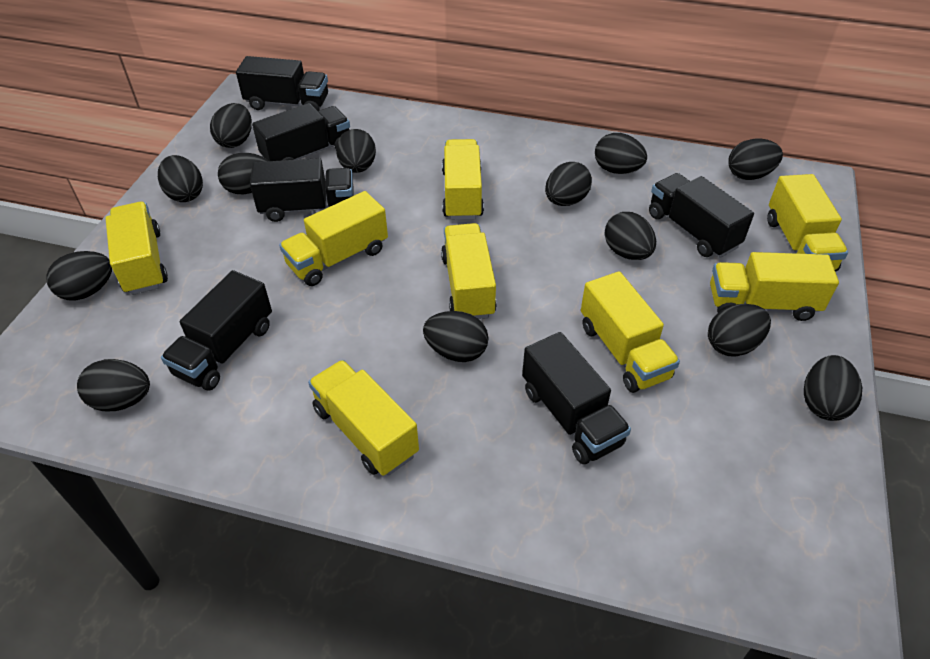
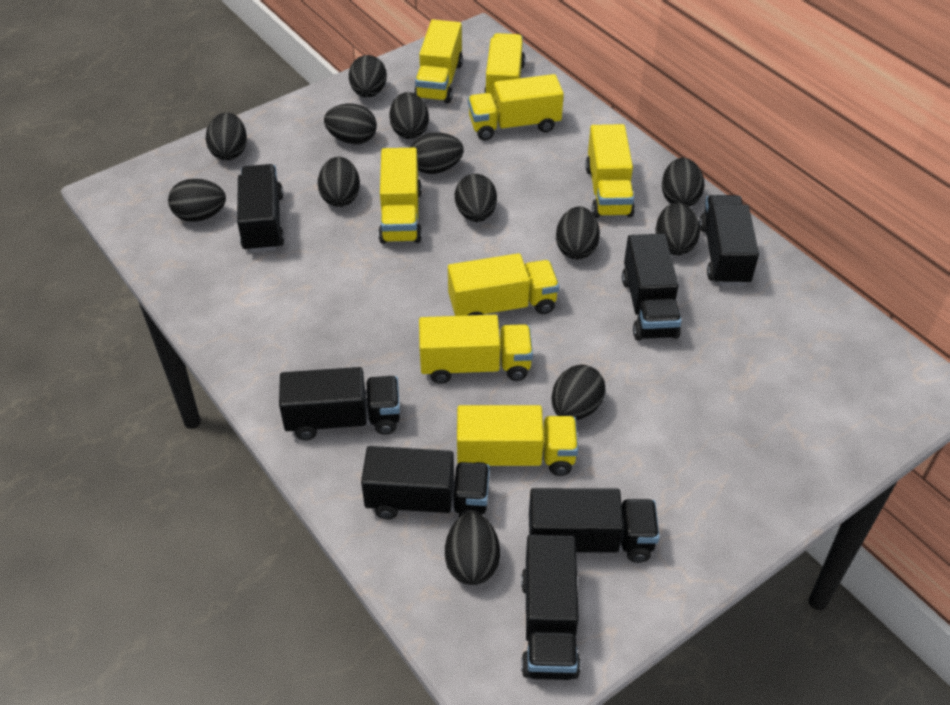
black truck: [161,270,272,391] [236,56,328,111] [250,158,354,222] [252,103,350,161] [522,332,631,464] [649,173,754,258] = 6 -> [237,164,284,253] [279,367,400,440] [361,446,490,519] [521,535,581,680] [529,488,660,563] [622,234,682,340] [699,195,759,286] = 7

